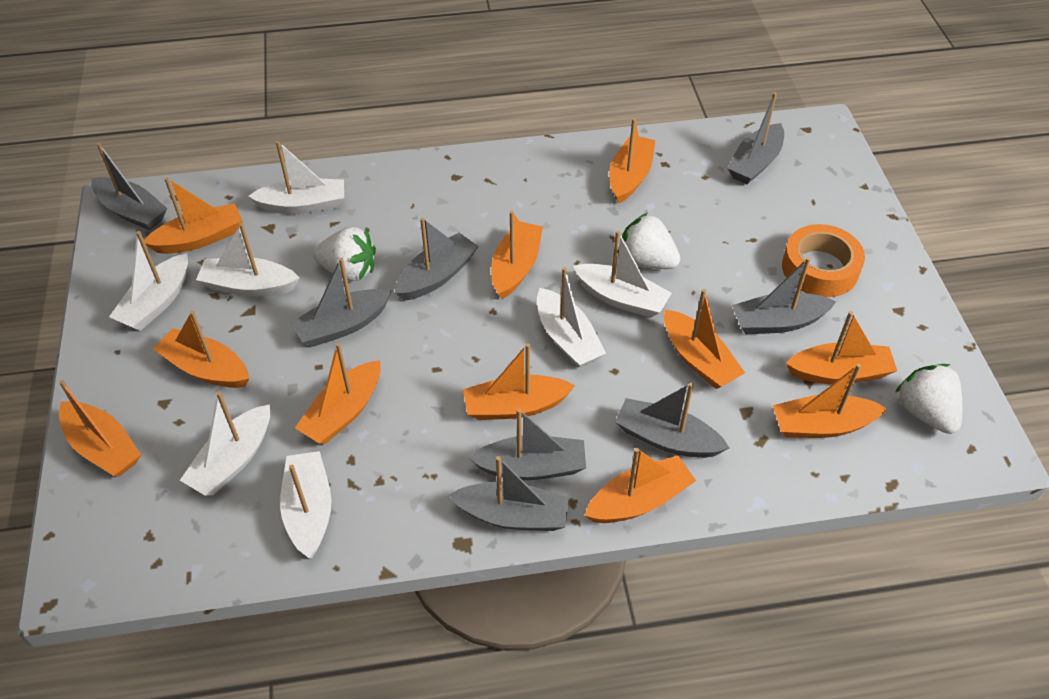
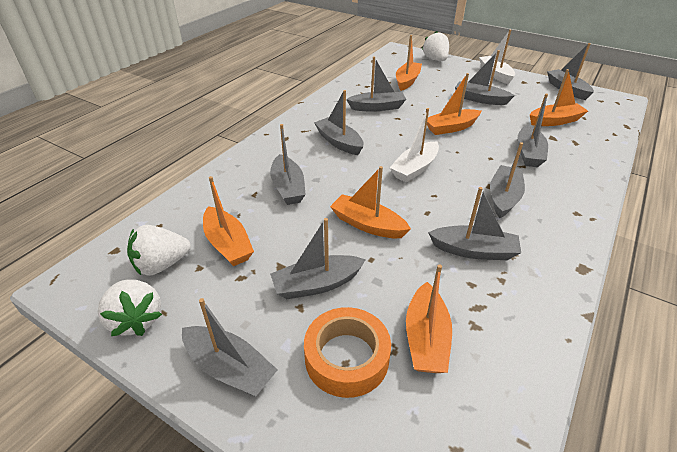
grey boat: [91,143,168,230] [290,258,392,347] [395,218,479,301] [449,456,570,531] [469,408,586,480] [615,383,729,458] [727,92,784,185] [732,257,836,334] = 8 -> [182,298,278,396] [270,124,306,205] [270,218,366,299] [314,90,363,155] [346,57,406,112] [428,187,521,260] [455,50,515,105] [490,142,525,218] [518,94,548,167] [547,43,594,100] = 10
orange boat: [59,380,141,477] [144,177,243,254] [153,311,249,388] [295,343,381,444] [463,343,575,420] [491,211,543,299] [584,448,696,523] [609,118,656,204] [664,289,745,389] [773,364,887,438] [786,311,897,384] = 11 -> [203,176,254,266] [330,166,411,238] [396,35,422,91] [406,264,452,373] [427,73,481,135] [530,69,588,126] = 6
white boat: [109,231,188,331] [180,391,270,496] [196,223,299,296] [248,141,344,214] [280,451,332,558] [537,267,606,368] [573,230,672,318] = 7 -> [390,108,439,182] [479,29,515,84] = 2

